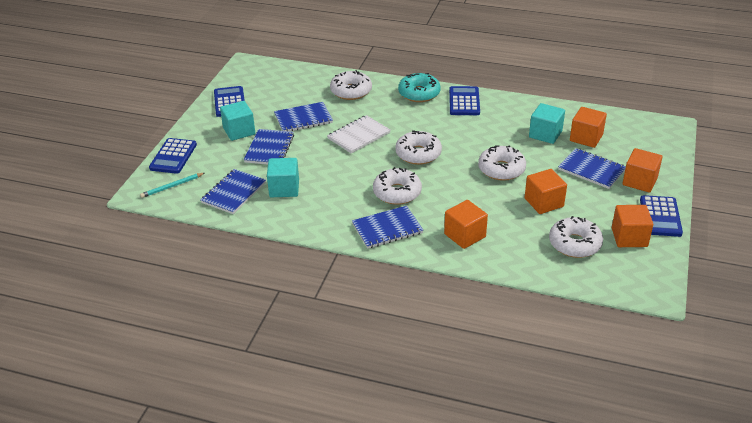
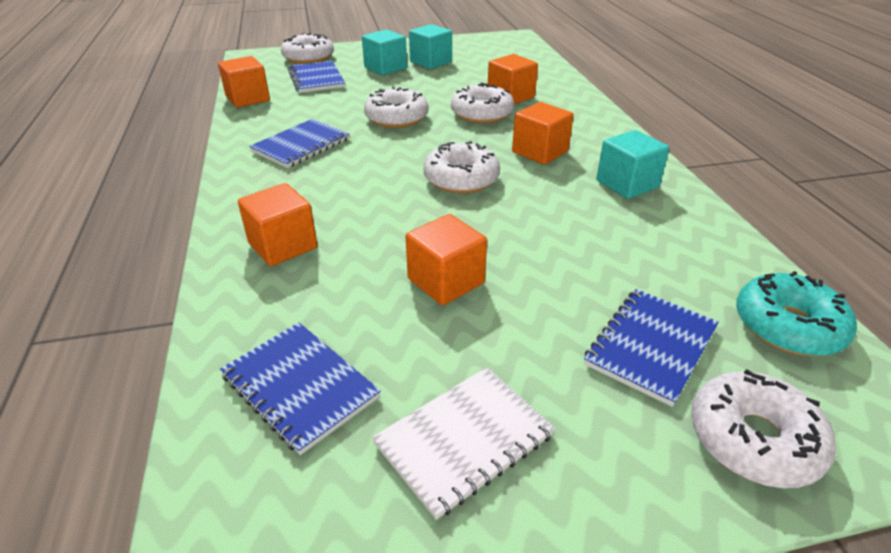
blue calculator: [149,138,197,174] [214,86,245,117] [449,86,480,115] [640,195,683,237] = 4 -> none = 0
blue notebook: [201,169,266,214] [244,129,294,165] [274,102,333,131] [352,205,423,249] [558,148,626,189] = 5 -> [220,322,381,455] [249,119,349,168] [288,61,345,93] [584,289,719,407] = 4
turquoise pencil: [140,173,204,198] = 1 -> none = 0

